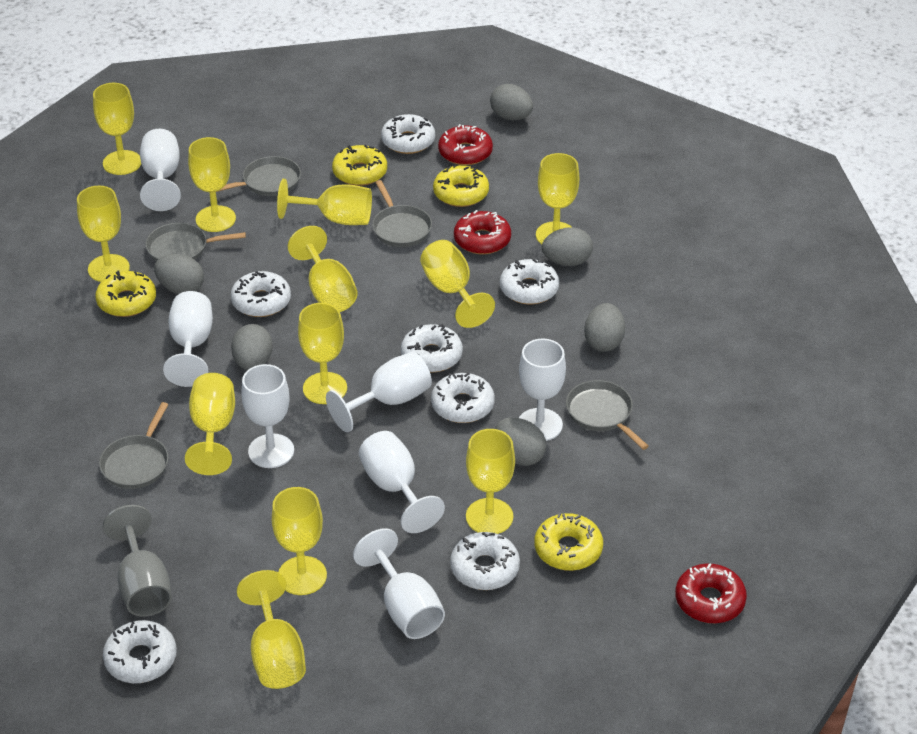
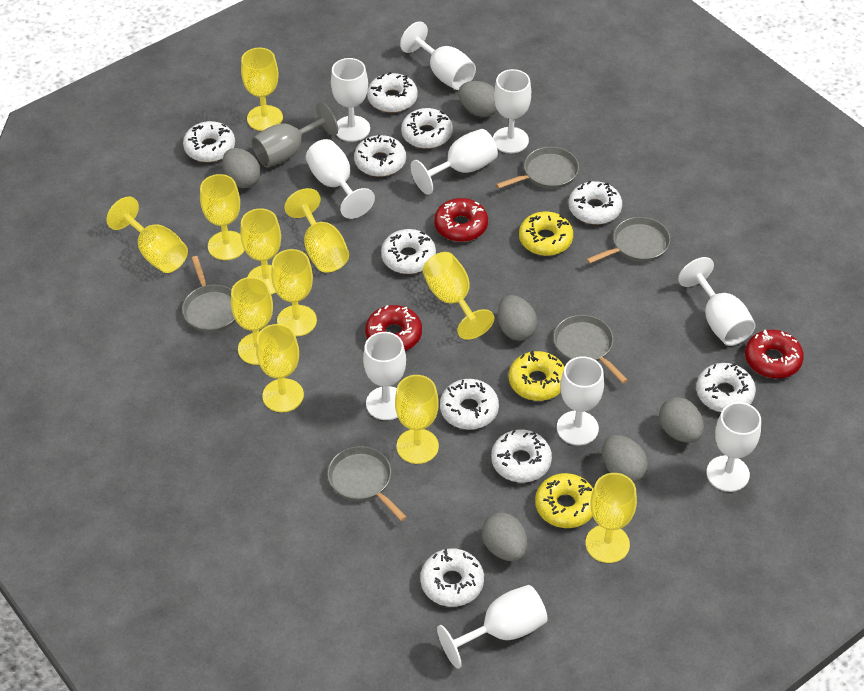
white donut: [103,620,177,683] [231,271,291,317] [381,114,435,154] [401,324,463,373] [431,373,495,423] [450,532,520,590] [500,259,559,305] = 7 -> [183,121,235,162] [354,135,406,177] [367,72,418,113] [381,229,436,274] [401,108,453,149] [420,548,484,607] [440,379,499,430] [491,430,552,482] [569,181,622,224] [696,363,756,412] = 10
white goblet: [140,129,181,211] [163,291,213,387] [242,364,294,468] [326,352,432,432] [353,528,445,639] [359,431,445,533] [519,339,566,441] = 7 -> [306,139,375,219] [331,58,370,142] [363,332,406,420] [400,22,476,90] [411,129,498,195] [437,585,548,669] [493,69,531,153] [557,356,604,446] [678,257,756,346] [706,402,761,492] = 10
yellow donut: [95,270,156,317] [332,145,387,186] [433,164,489,207] [535,513,603,571] = 4 -> [509,351,565,401] [519,211,573,256] [535,473,593,528] = 3
yellow goblet: [77,186,130,282] [93,83,141,175] [185,373,235,475] [188,137,236,232] [237,570,306,689] [272,487,327,595] [277,179,372,225] [288,226,358,312] [298,303,347,404] [420,240,495,328] [466,429,515,534] [536,153,579,244] = 12 -> [106,197,188,273] [200,174,245,260] [231,277,273,365] [240,208,281,294] [241,48,283,131] [256,324,304,412] [271,249,317,336] [284,188,349,273] [395,375,439,464] [422,252,494,340] [586,473,637,563] = 11

